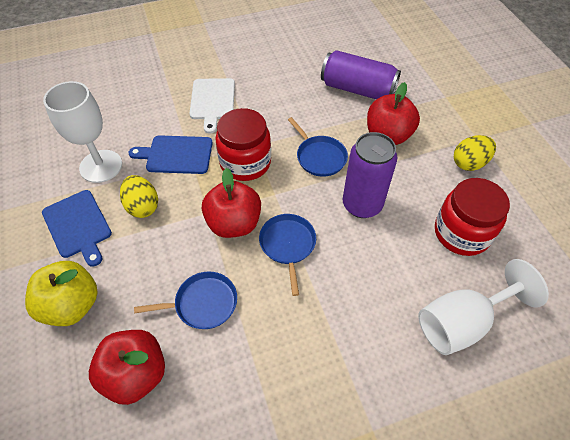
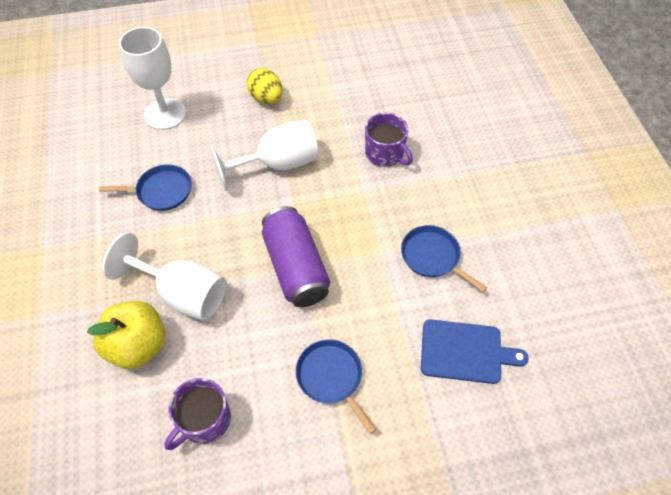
blue cutting board: [42,190,112,267] [129,135,213,174] = 2 -> [421,319,529,384] = 1
purple can: [321,50,401,99] [343,132,398,218] = 2 -> [262,206,330,307] = 1
purple mug: none = 0 -> [164,378,231,450] [365,113,413,167] = 2
red apple: [89,330,165,405] [202,168,261,238] [367,82,420,145] = 3 -> none = 0
red jar: [215,108,271,181] [435,178,510,256] = 2 -> none = 0
white cutting board: [189,78,235,134] = 1 -> none = 0
white goblet: [43,81,122,183] [418,259,549,355] = 2 -> [102,233,227,321] [119,27,186,130] [210,120,319,190] = 3
yellow egg: [120,175,158,218] [454,135,496,171] = 2 -> [247,68,283,104] = 1

